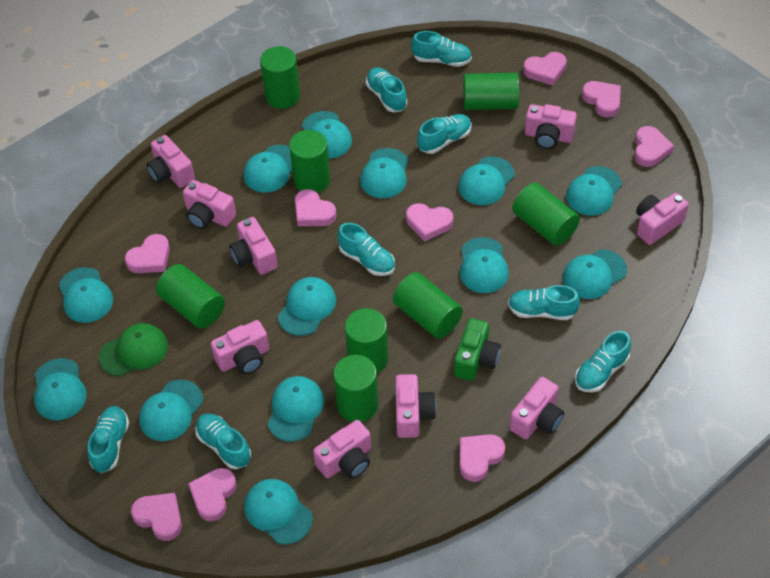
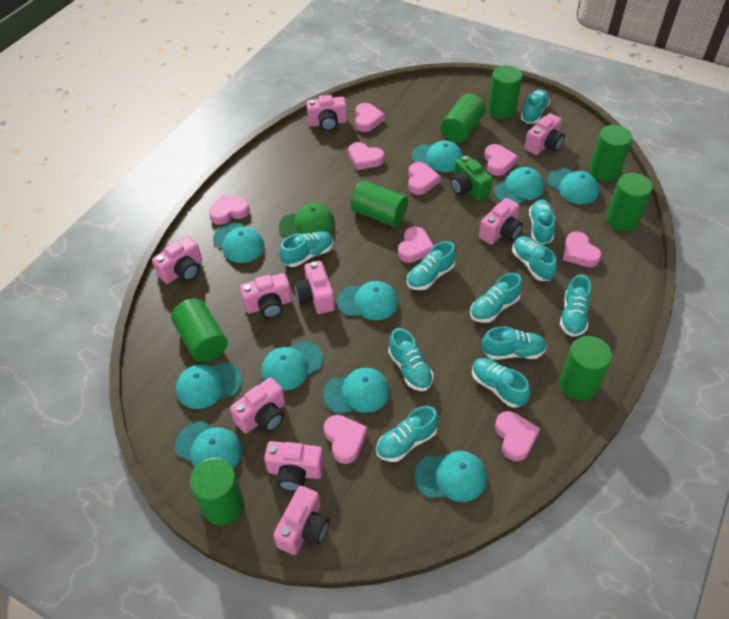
turquoise cap: [34,358,87,420] [59,267,113,323] [139,380,203,441] [244,145,292,193] [244,479,313,545] [268,376,324,442] [278,277,336,336] [302,111,352,158] [360,148,408,198] [458,157,515,205] [460,237,509,293] [563,249,627,299] [566,166,622,216] = 13 -> [175,421,242,469] [176,362,242,409] [213,223,265,263] [261,341,324,391] [323,368,390,414] [337,281,398,320] [411,141,463,172] [414,451,487,502] [494,167,545,204] [547,168,599,204] = 10
turquoise shoe: [87,406,129,473] [195,414,251,469] [338,223,395,276] [366,67,407,112] [411,31,472,67] [417,114,472,154] [508,285,580,320] [575,331,631,392] = 8 -> [279,231,334,267] [376,406,438,462] [388,328,433,391] [407,241,456,290] [470,273,522,323] [472,358,530,408] [482,326,547,360] [512,236,557,281] [521,89,550,124] [529,199,555,245] [560,275,591,337] = 11

